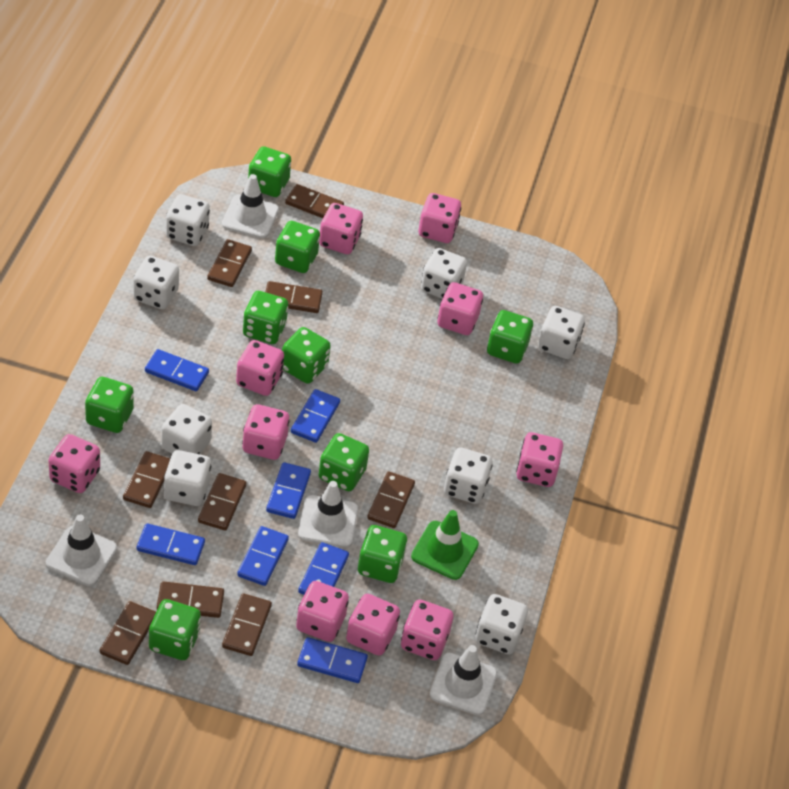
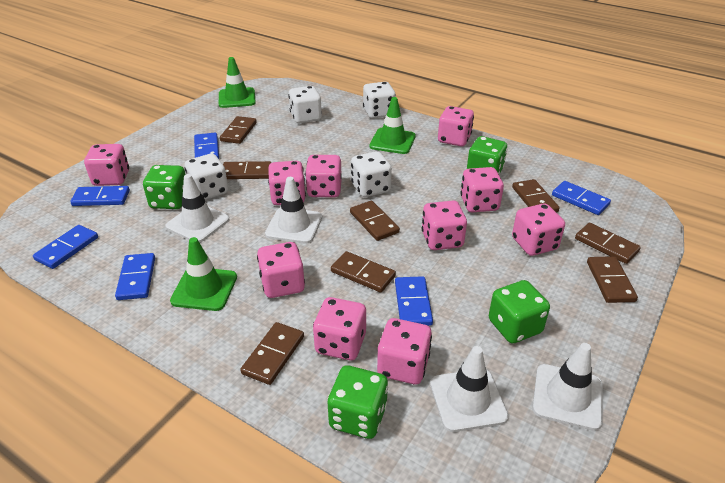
blue domino: [137,523,205,565] [145,349,209,391] [237,526,289,586] [266,462,311,519] [291,389,340,443] [297,637,368,683] [298,542,349,595] = 7 -> [33,225,98,269] [70,186,130,206] [115,253,155,300] [194,133,219,159] [395,276,433,326] [552,181,611,215] = 6
brown domino: [100,601,156,665] [123,451,170,508] [157,581,224,618] [198,473,246,531] [207,239,252,287] [222,593,272,656] [265,281,323,313] [285,184,344,218] [367,471,415,528] = 9 -> [220,116,257,144] [223,161,271,179] [240,322,304,385] [331,251,396,293] [350,201,400,241] [512,179,559,212] [575,223,641,264] [587,256,638,303] = 8
green dice: [85,377,134,433] [149,599,201,660] [243,291,288,344] [248,146,291,197] [275,221,320,273] [282,327,331,384] [319,433,369,491] [358,525,407,583] [487,310,533,364] = 9 -> [143,165,186,209] [327,365,388,439] [467,136,507,174] [489,280,550,344] = 4
green traffic cone: [411,510,479,580] = 1 -> [170,237,237,311] [219,57,256,108] [370,97,416,154] = 3
white dice: [133,256,179,309] [161,404,212,454] [164,450,211,506] [166,194,210,246] [421,248,467,299] [444,447,493,504] [475,594,528,654] [538,306,585,359] = 8 -> [185,154,228,200] [288,86,322,123] [351,151,392,197] [363,82,396,119] = 4

